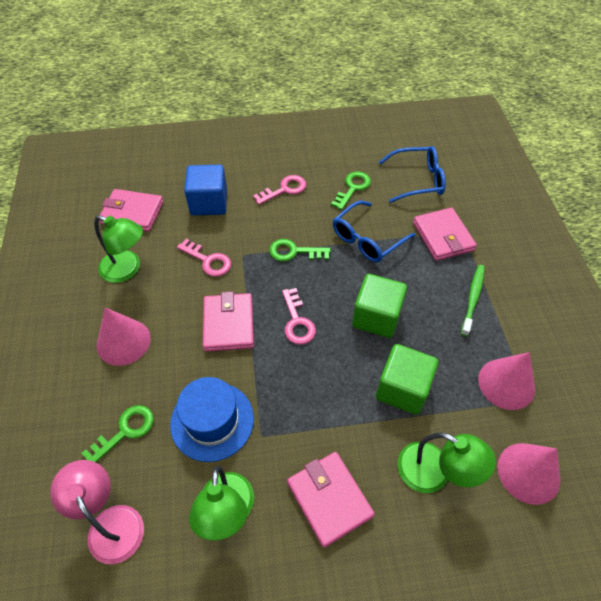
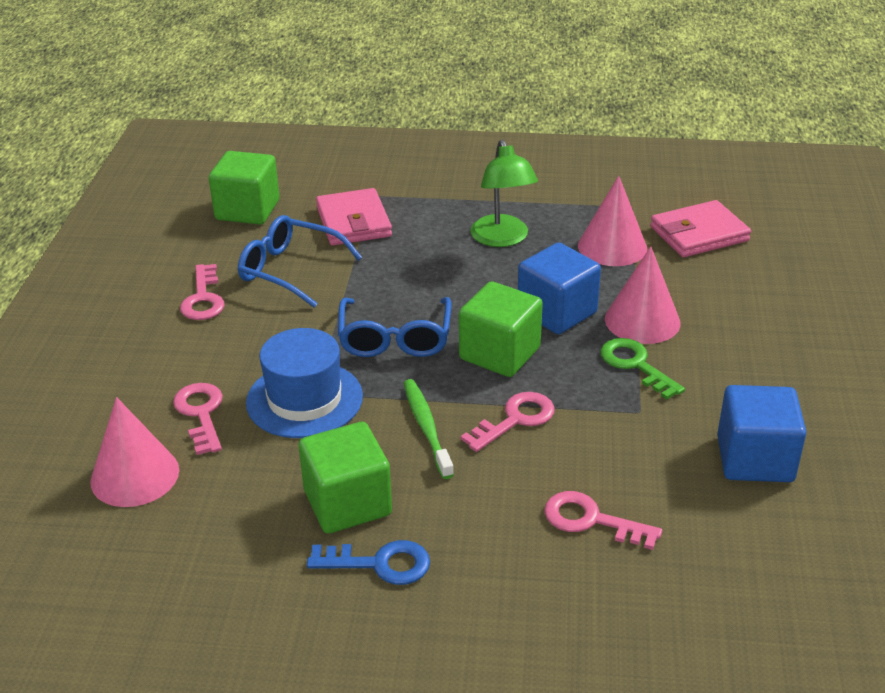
blue cube: [184,165,227,216] = 1 -> [518,242,601,334] [717,385,806,482] = 2
blue key: none = 0 -> [307,540,430,585] = 1
green cube: [352,274,407,338] [376,344,438,415] = 2 -> [209,151,280,225] [299,422,392,534] [459,281,543,377] = 3
green key: [81,405,154,462] [269,239,331,261] [331,171,371,210] = 3 -> [600,338,685,400] = 1
green lamp: [94,215,143,283] [189,466,254,540] [398,432,496,493] = 3 -> [470,140,538,247] = 1
pink key: [177,238,231,277] [253,175,306,205] [282,288,316,345] = 3 -> [173,383,223,455] [180,264,225,320] [461,392,554,452] [544,491,662,550] = 4
pink lamp: [50,460,144,564] = 1 -> none = 0
pink wallet: [99,189,164,232] [203,291,254,352] [287,452,375,548] [413,208,477,261] = 4 -> [316,188,392,245] [650,200,751,257] = 2

